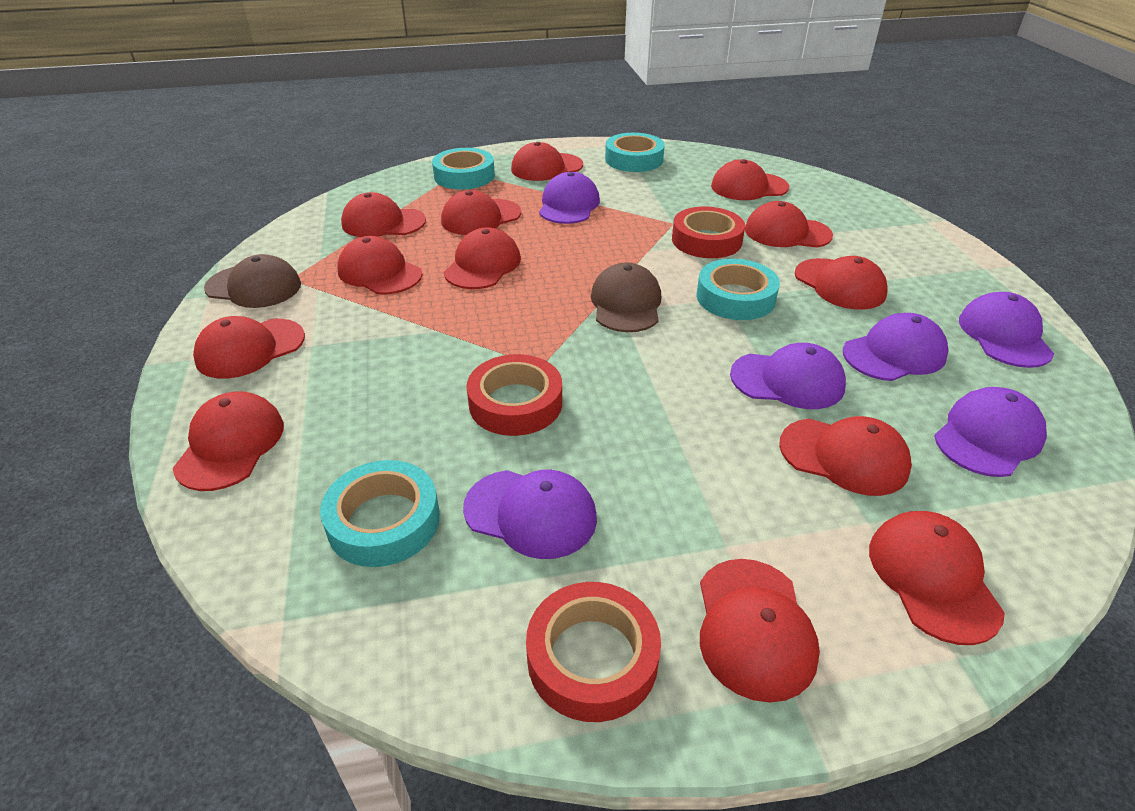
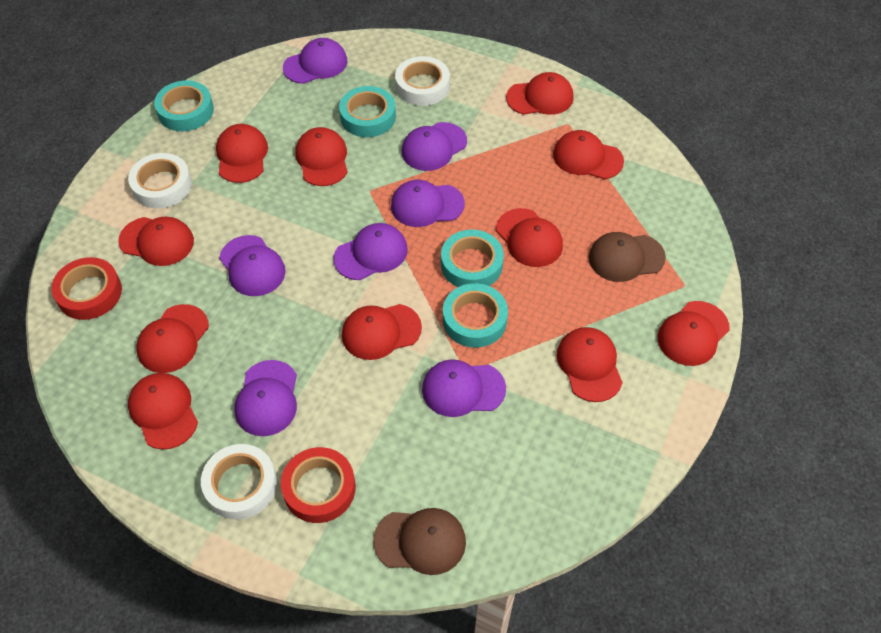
purple cap: [463,470,597,559] [539,172,600,224] [730,343,846,409] [843,313,949,381] [934,387,1047,477] [959,292,1054,368] = 6 -> [219,235,286,296] [234,360,297,436] [283,38,347,84] [333,223,408,280] [391,180,465,227] [402,122,467,171] [422,359,506,417] = 7
red cap: [173,391,284,491] [193,316,305,379] [338,236,422,295] [341,192,426,237] [441,190,521,235] [444,227,521,289] [511,142,583,181] [700,559,820,703] [711,159,789,200] [745,201,833,248] [779,416,912,496] [795,256,888,310] [869,511,1005,645] = 13 -> [118,217,194,266] [128,373,198,450] [136,304,209,373] [216,124,268,183] [295,127,348,186] [342,304,422,360] [496,208,563,267] [506,72,574,115] [553,130,624,179] [556,327,623,402] [658,301,730,366] = 11
red tape: [467,354,562,436] [526,582,661,722] [672,206,745,258] = 3 -> [51,257,122,320] [281,447,356,523] = 2
white tape: none = 0 -> [128,153,192,209] [201,444,277,520] [395,56,450,106] = 3

